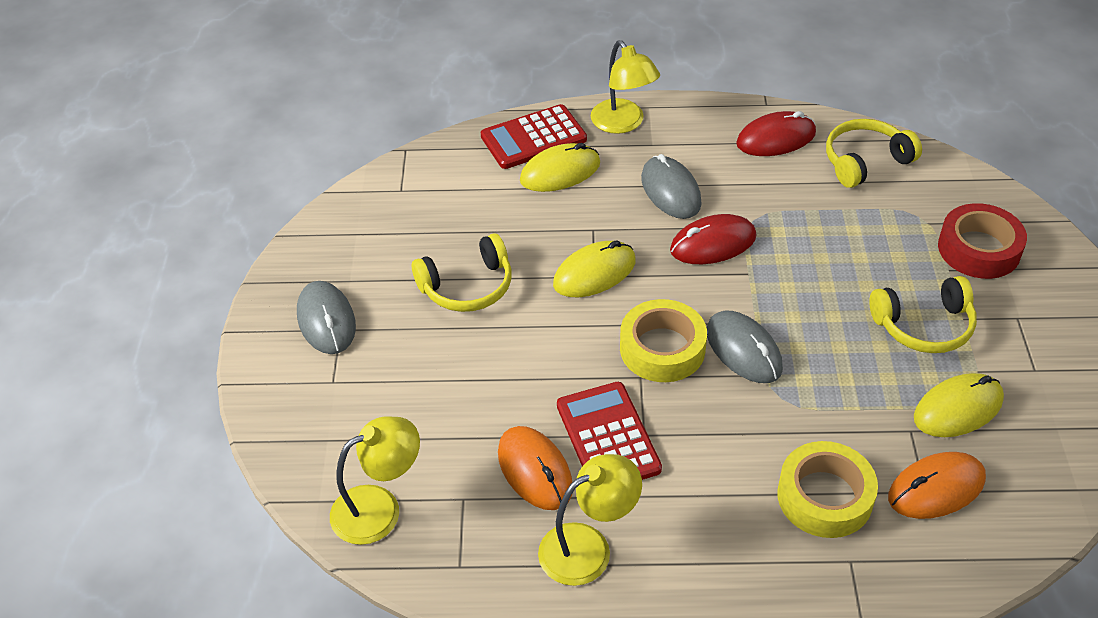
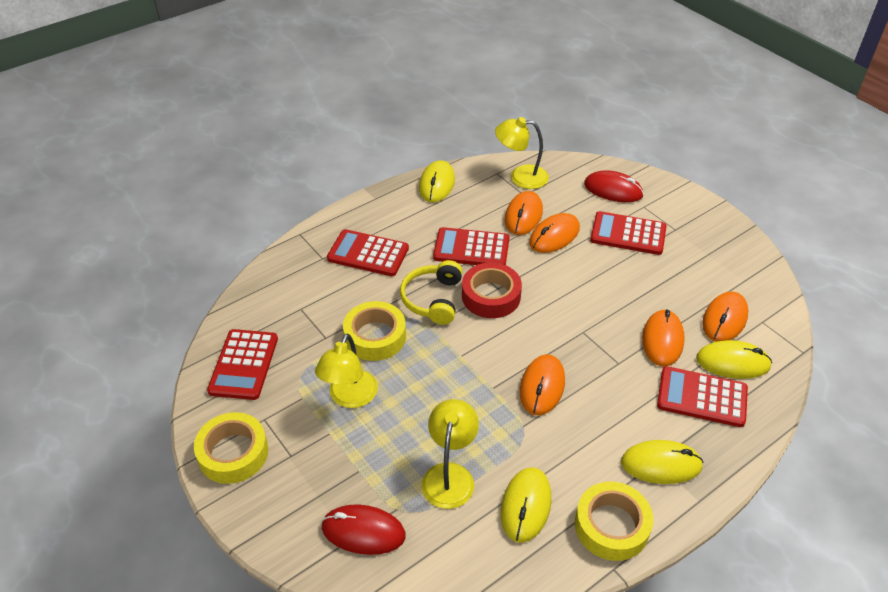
grey mouse: [297,281,356,354] [641,154,702,219] [706,311,783,383] = 3 -> none = 0
orange mouse: [498,426,572,510] [888,452,986,519] = 2 -> [505,191,543,235] [520,354,565,415] [529,213,580,253] [642,309,685,366] [702,292,749,342] = 5
red calculator: [481,104,587,169] [557,382,662,480] = 2 -> [207,329,278,400] [327,229,409,276] [433,227,509,265] [590,211,667,255] [657,366,748,427] = 5
yellow headphones: [412,233,512,312] [826,119,922,188] [869,276,977,353] = 3 -> [400,260,463,325] = 1
yellow mouse: [520,143,600,192] [553,240,636,297] [914,373,1004,437] = 3 -> [419,161,455,202] [501,467,551,543] [621,440,704,484] [696,340,772,379] = 4
yellow tape: [620,299,707,382] [777,441,878,538] = 2 -> [194,412,268,484] [343,301,406,361] [575,481,653,561] = 3

